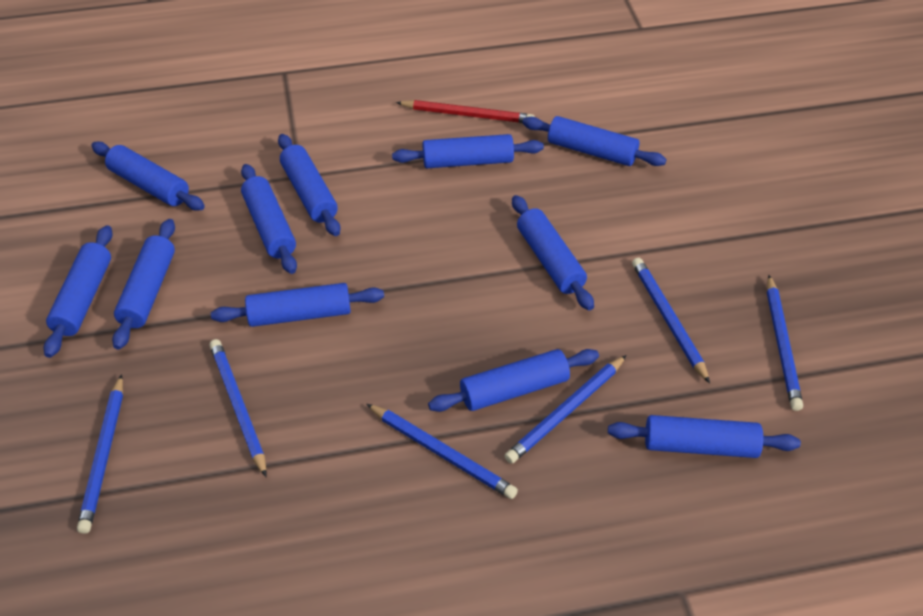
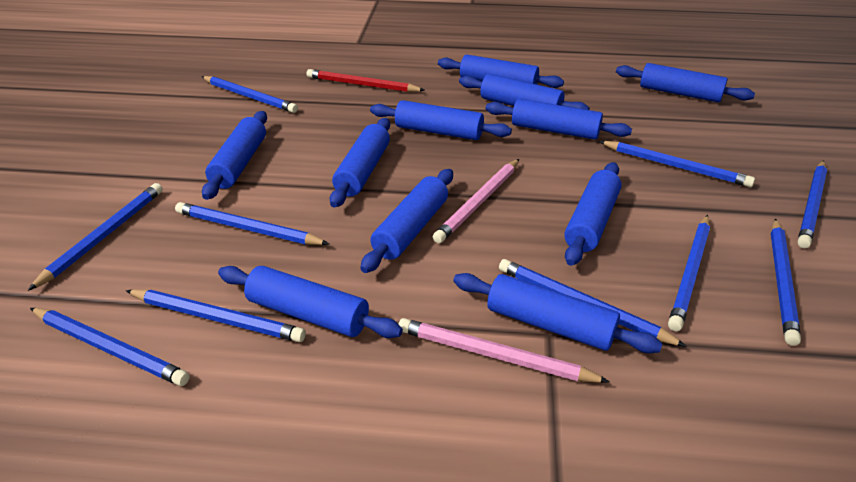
blue pencil: [77,374,123,534] [210,339,267,477] [367,404,518,499] [505,355,627,464] [632,258,710,384] [767,275,803,411] = 6 -> [28,183,163,291] [30,308,190,386] [126,290,306,342] [175,202,329,245] [201,76,298,113] [499,259,687,347] [599,141,755,187] [668,215,710,331] [771,218,801,346] [797,160,827,248] = 10
pink pencil: none = 0 -> [399,318,610,383] [433,159,519,243] = 2

